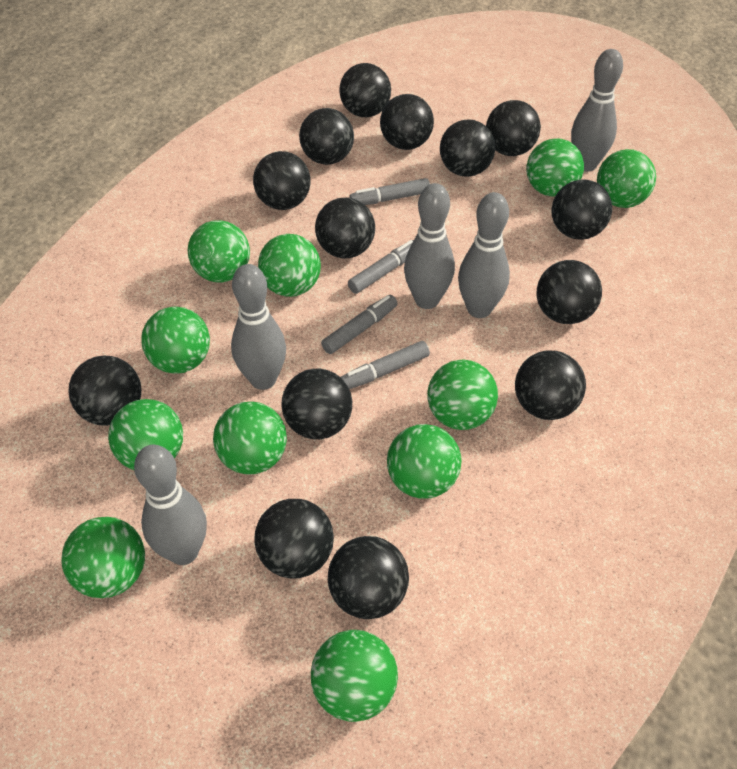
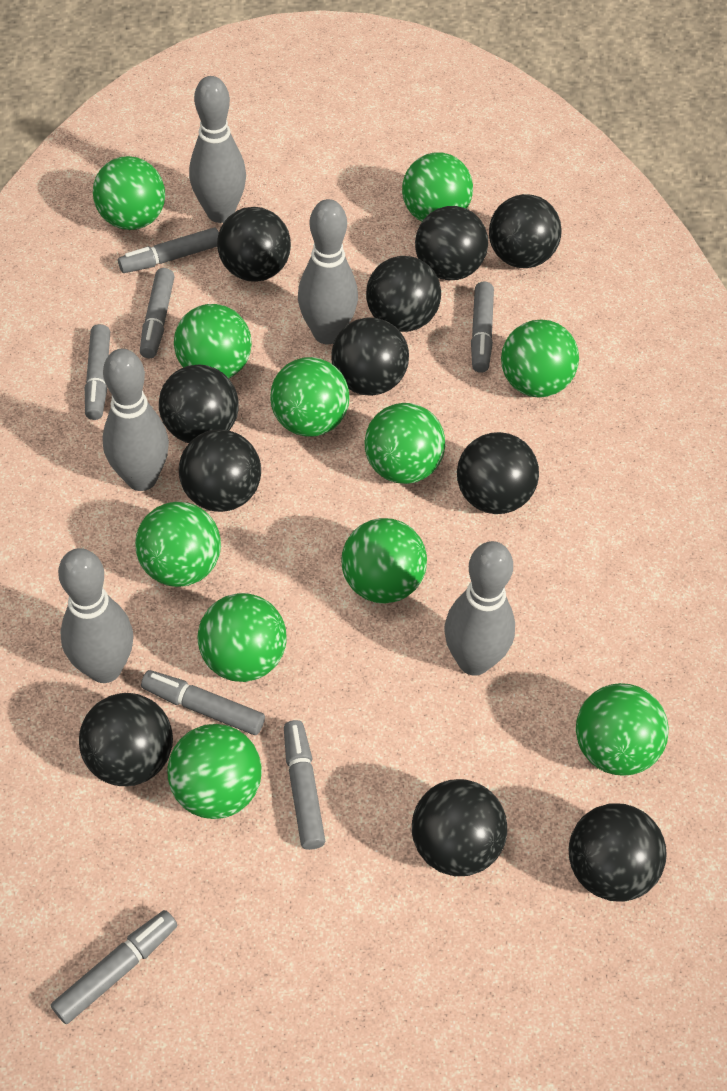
black ball: [68,355,141,426] [253,151,311,210] [254,499,334,579] [282,369,352,439] [299,108,354,165] [315,197,375,258] [328,536,409,619] [339,63,391,117] [380,94,434,150] [440,119,495,177] [486,100,541,156] [515,351,586,420] [537,260,602,324] [551,179,612,240] = 14 -> [79,693,173,786] [159,364,239,443] [179,430,261,512] [217,207,291,282] [331,317,409,396] [366,256,441,332] [412,779,507,876] [415,206,488,280] [457,432,539,514] [489,194,562,268] [569,803,667,901] = 11
grey marker: [321,295,398,354] [340,341,430,389] [348,240,414,294] [349,178,430,205] = 4 -> [51,910,177,1024] [85,324,110,420] [118,228,219,273] [140,268,174,358] [141,670,265,735] [284,720,325,850] [471,282,494,373] = 7

